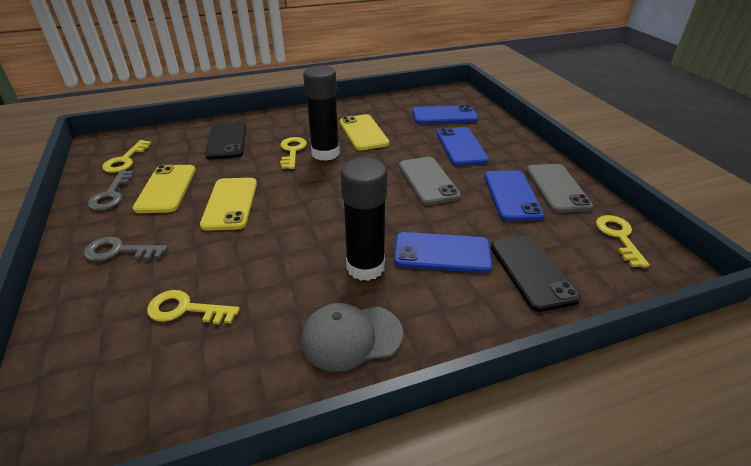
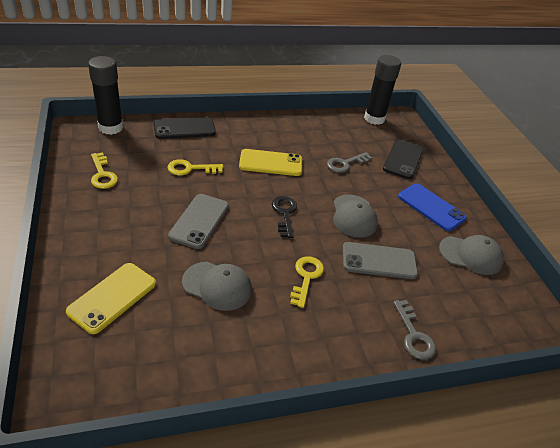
black key: none = 0 -> [272,196,297,238] = 1
blue phone: [394,232,492,273] [412,105,478,124] [437,127,489,166] [484,171,544,221] = 4 -> [398,183,467,231] = 1
grey cap: [301,303,403,372] = 1 -> [182,262,252,311] [333,195,378,238] [439,235,504,275] = 3
yellow key: [102,140,151,173] [147,290,240,324] [280,137,307,169] [596,215,650,268] = 4 -> [91,153,118,189] [167,159,223,175] [290,256,324,308] = 3
yellow phone: [133,165,196,213] [200,178,257,231] [340,114,389,151] = 3 -> [66,263,156,334] [239,149,302,176] = 2

